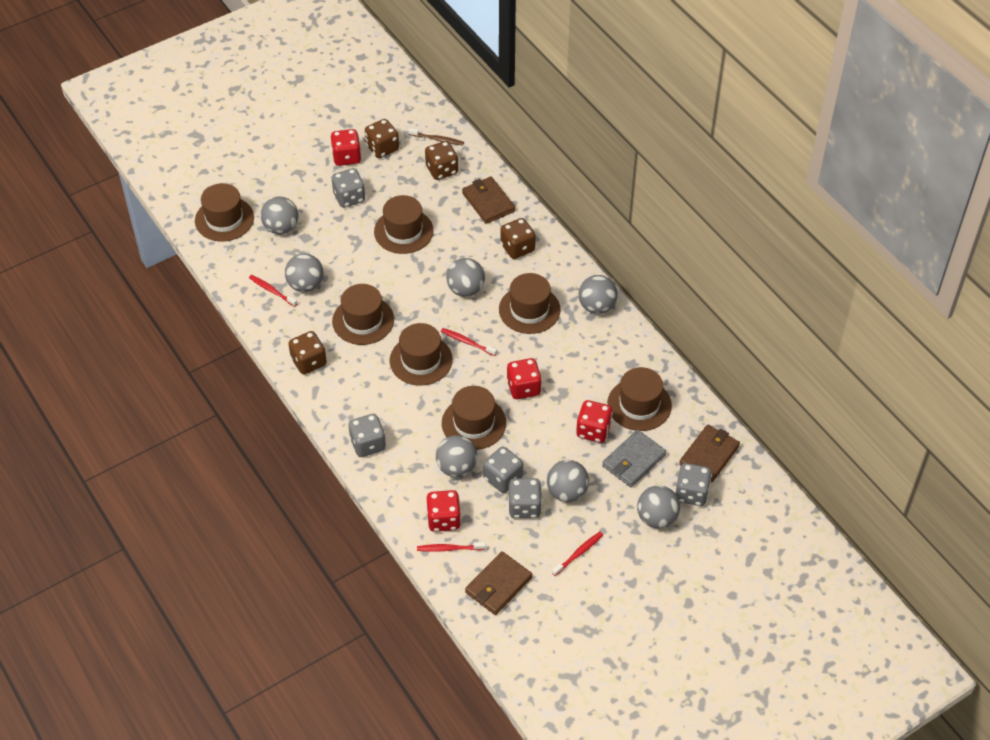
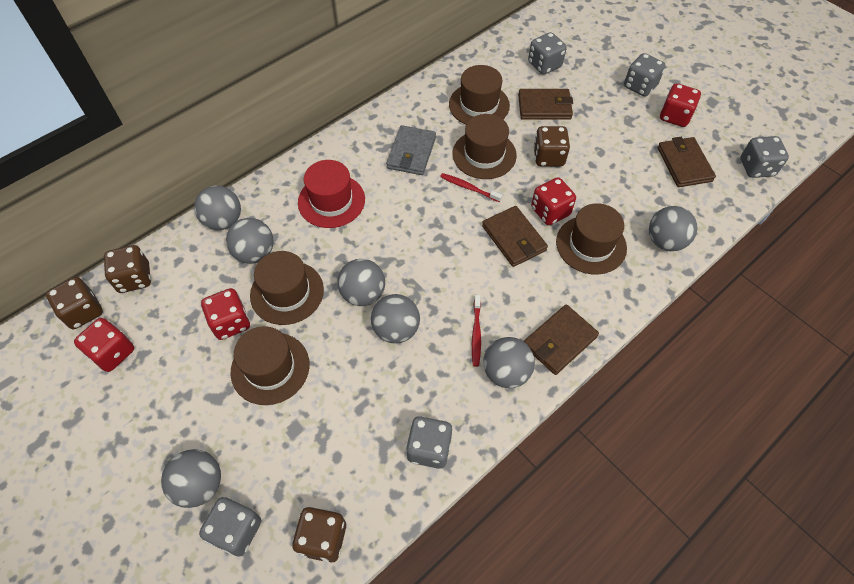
brown hat: [195,183,254,241] [332,284,394,345] [374,195,434,254] [390,323,453,386] [442,386,506,450] [499,273,561,334] [607,367,672,431] = 7 -> [230,326,310,405] [250,251,324,325] [449,65,510,124] [452,114,517,179] [556,203,627,275] = 5
brown toothbrush: [409,128,464,146] = 1 -> none = 0
brown wallet: [462,177,515,224] [465,551,532,615] [679,425,740,483] = 3 -> [482,206,548,267] [518,89,573,120] [524,304,599,375] [657,137,716,187] = 4
red hat: none = 0 -> [298,160,365,228] = 1
red toothbrush: [249,275,298,307] [417,542,485,552] [441,328,497,356] [552,532,603,576] = 4 -> [440,173,502,202] [472,295,481,367] = 2

